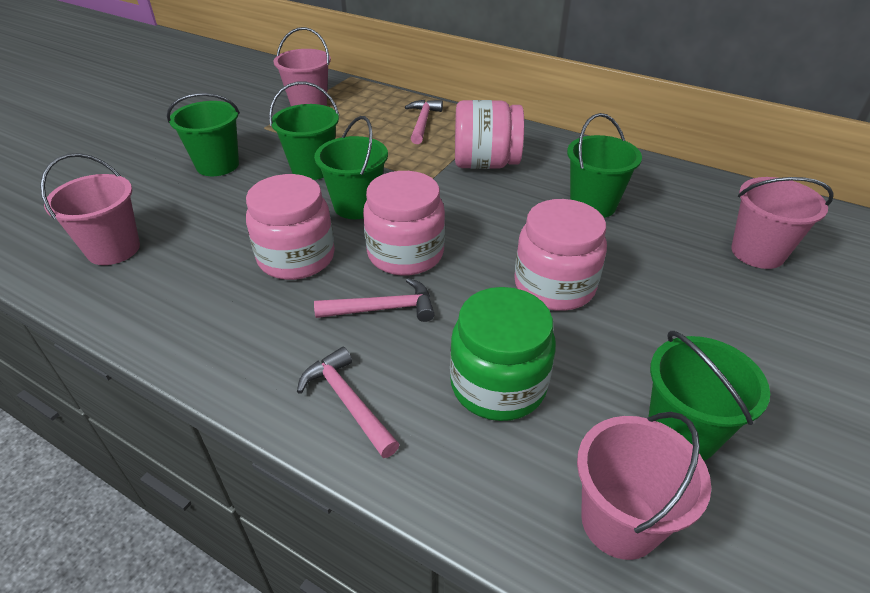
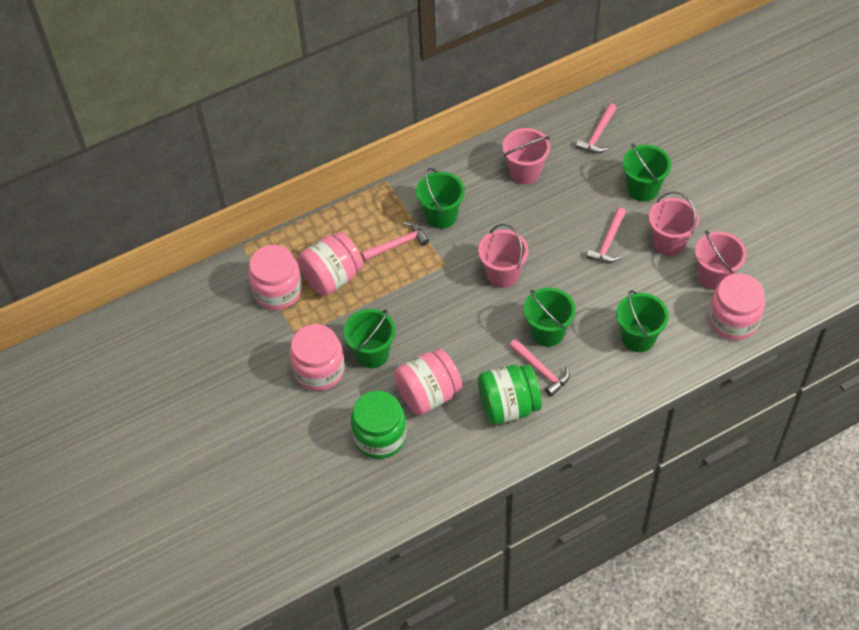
green jar: [450,287,556,421] = 1 -> [351,391,407,459] [478,364,542,425] = 2
pink hammer: [297,347,400,458] [314,278,434,322] [405,100,443,144] = 3 -> [361,222,429,261] [509,339,570,397] [576,103,617,153] [586,208,626,263] = 4
pink jar: [246,174,335,280] [363,171,445,276] [455,100,524,169] [514,199,607,311] = 4 -> [248,245,302,310] [290,324,345,391] [298,232,363,296] [394,349,462,415] [708,274,765,340] = 5

